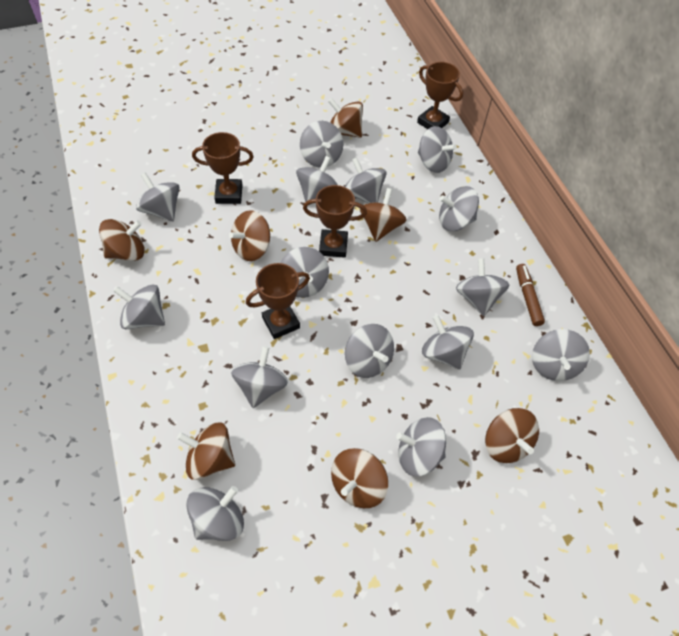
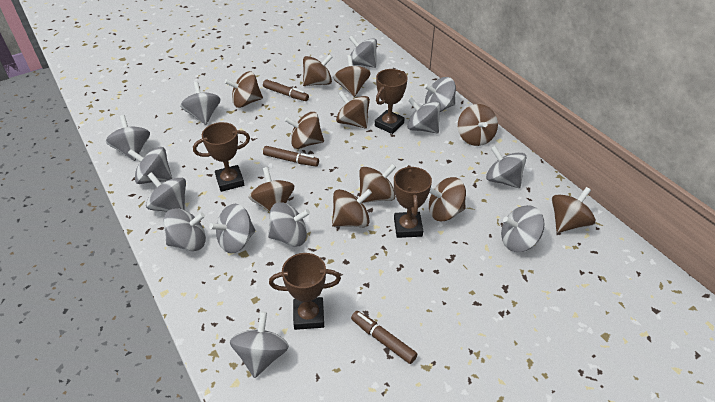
brown marker: [516,264,545,326] = 1 -> [263,79,309,101] [263,146,319,166] [351,311,417,364] = 3
brown spinning top: [99,219,144,261] [177,423,235,480] [229,210,270,261] [328,98,363,138] [331,448,388,508] [359,188,407,242] [485,408,539,463] = 7 -> [225,71,263,108] [249,167,294,212] [285,112,324,149] [303,54,333,86] [332,189,372,227] [333,55,371,97] [336,91,370,129] [359,164,396,203] [429,177,466,221] [458,104,498,146] [552,187,596,233] = 11
grey spinning top: [113,284,165,329] [136,173,180,222] [186,486,244,541] [231,346,288,408] [280,247,329,298] [296,156,338,205] [300,121,343,168] [345,157,387,203] [345,324,394,378] [396,417,446,477] [418,126,457,173] [422,315,474,370] [439,186,479,231] [456,258,509,316] [532,329,590,381] = 15 -> [106,115,150,161] [128,147,172,184] [146,172,186,212] [163,208,206,251] [180,82,221,125] [209,204,255,253] [230,312,289,378] [268,202,310,247] [349,35,377,68] [407,97,441,133] [424,77,456,112] [486,146,527,188] [501,205,544,252] = 13

